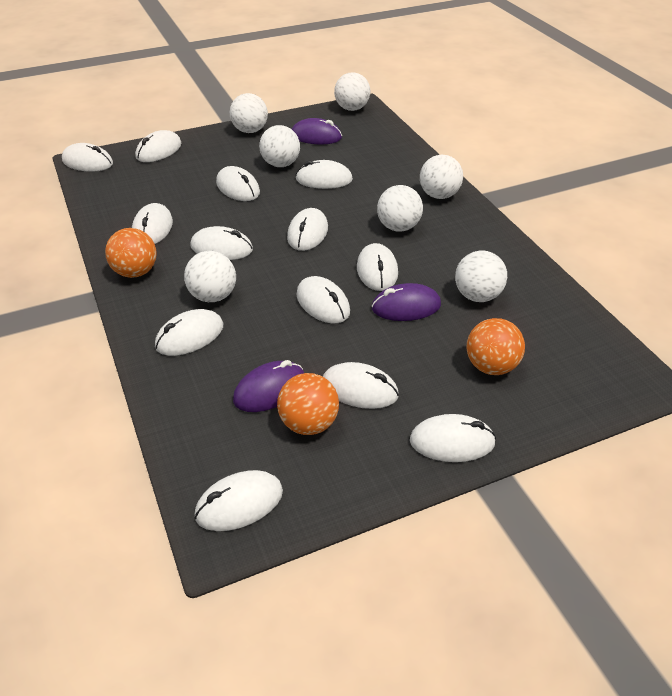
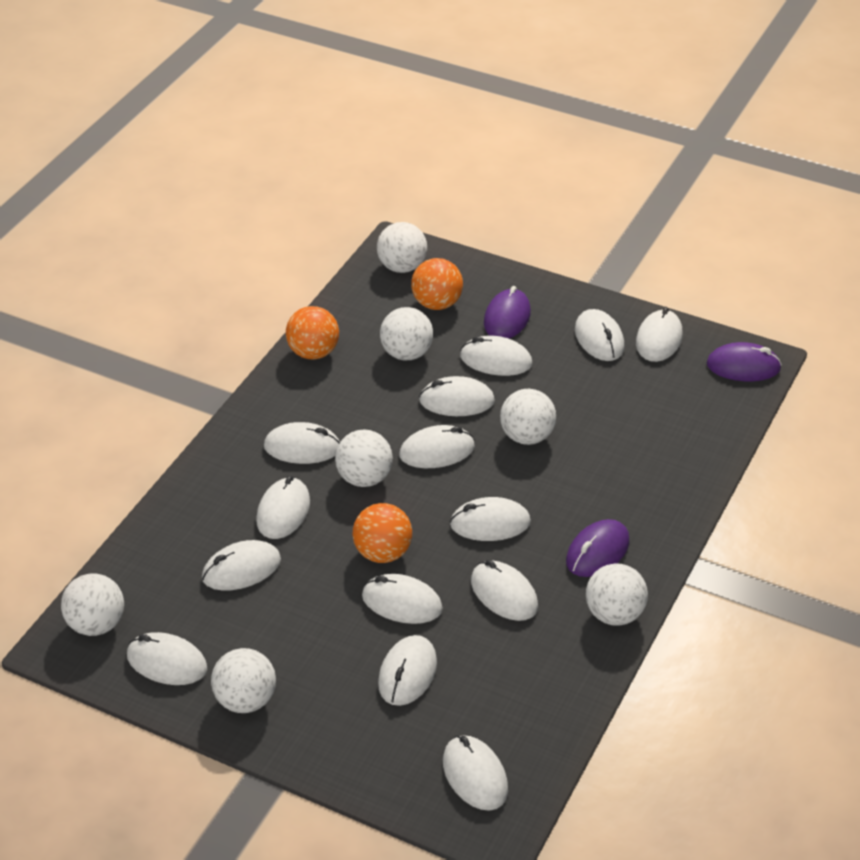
white mouse: [62,143,113,172] [132,203,173,244] [135,130,181,162] [155,309,223,356] [190,226,253,260] [195,470,283,531] [216,166,260,201] [287,208,328,251] [295,160,353,189] [296,276,350,323] [323,362,399,409] [357,243,398,291] [410,414,496,462] = 13 -> [127,632,207,685] [202,540,281,591] [256,476,310,539] [264,422,340,464] [362,574,443,624] [378,635,437,706] [399,425,475,468] [419,376,495,416] [443,735,508,811] [450,497,531,541] [460,336,532,376] [471,560,538,621] [575,309,624,361] [636,307,683,362] = 14

